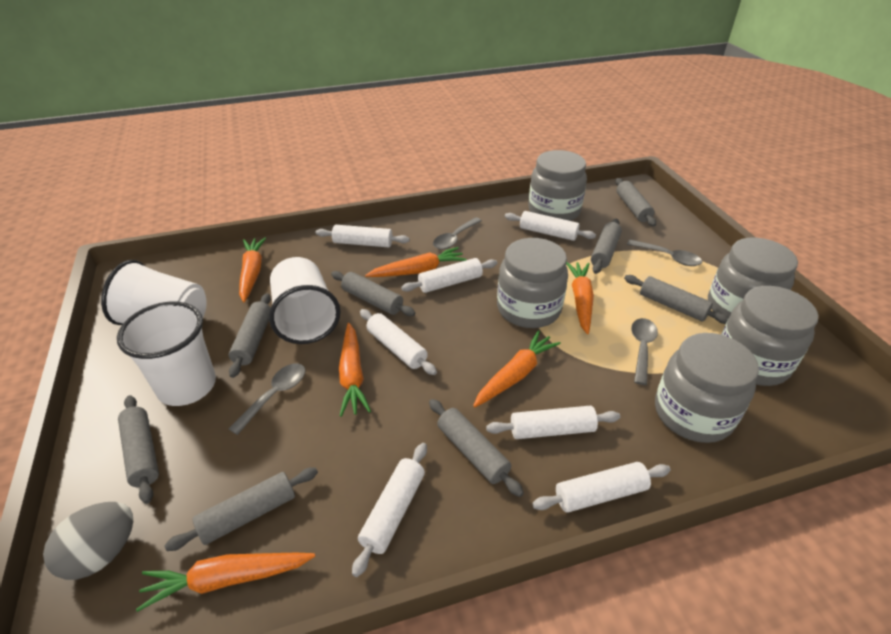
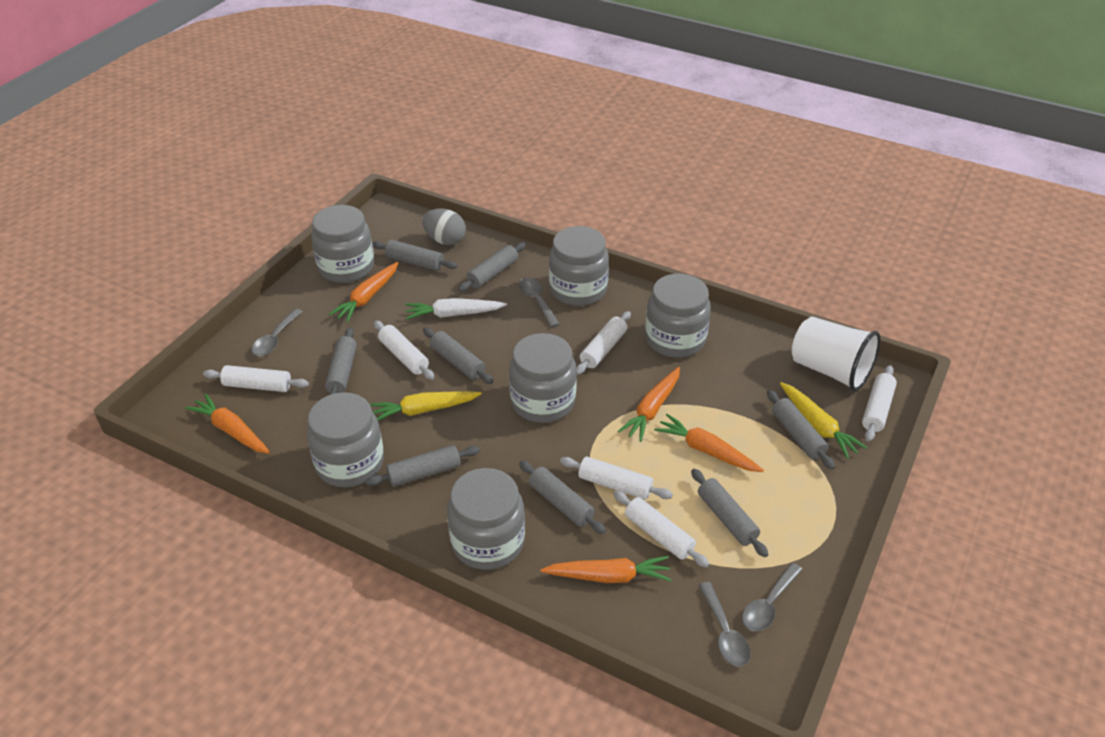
grey jar: [497,238,568,328] [528,150,587,221] [655,333,759,443] [708,237,798,317] [721,286,818,386] = 5 -> [307,392,384,487] [311,205,374,283] [447,468,525,570] [509,333,577,423] [549,226,609,306] [645,274,711,358] = 6
orange carrot: [136,553,315,612] [239,238,266,302] [339,323,371,417] [365,247,467,277] [473,330,561,407] [566,262,594,334] = 6 -> [185,393,270,454] [329,262,398,322] [540,556,672,583] [618,367,680,442] [654,414,764,472] = 5
white carrot: none = 0 -> [405,298,507,320] = 1
white cup: [101,260,207,325] [117,302,216,406] [269,257,341,344] = 3 -> [792,317,881,391] = 1
white rolling pin: [316,225,410,248] [352,443,427,577] [360,309,437,375] [401,258,497,293] [486,406,620,439] [505,211,596,241] [532,462,671,513] = 7 -> [203,365,309,392] [374,321,435,380] [560,456,673,499] [576,311,631,375] [613,491,709,568] [862,365,897,442] = 6
yellow carrot: none = 0 -> [370,391,482,421] [780,382,867,459] = 2

